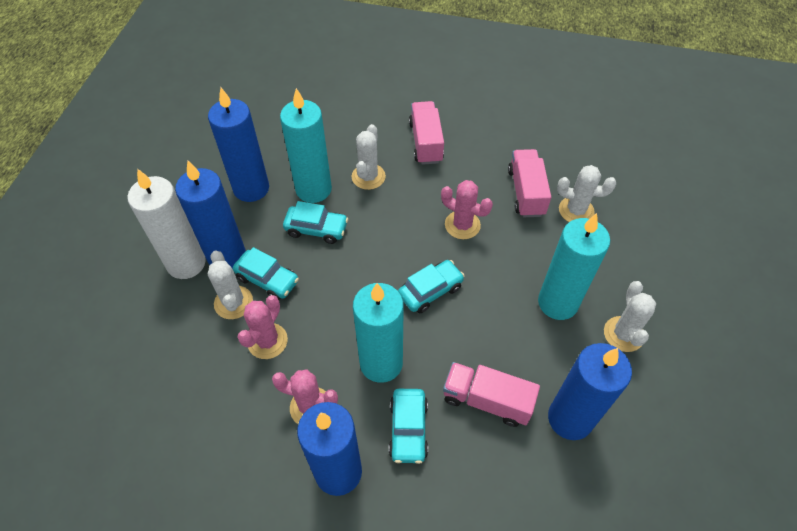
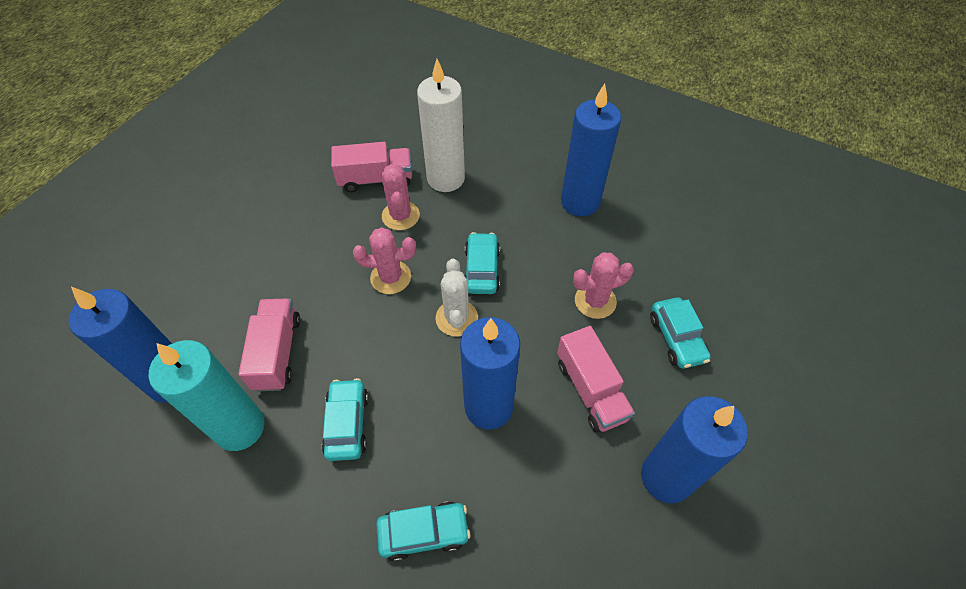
turquoise candle: [280,88,332,203] [353,283,404,383] [538,213,610,320] = 3 -> [148,340,265,451] = 1
white cactus: [208,250,253,319] [351,124,386,190] [557,165,616,222] [604,281,656,352] = 4 -> [435,259,478,337] = 1

